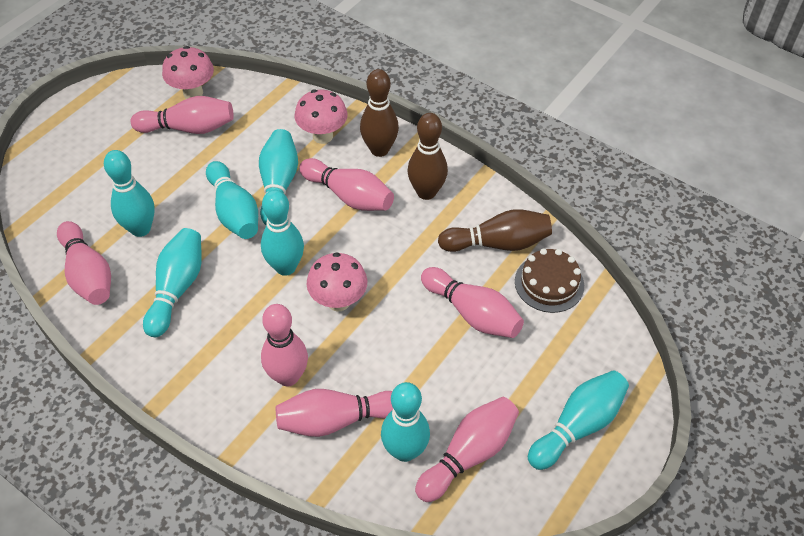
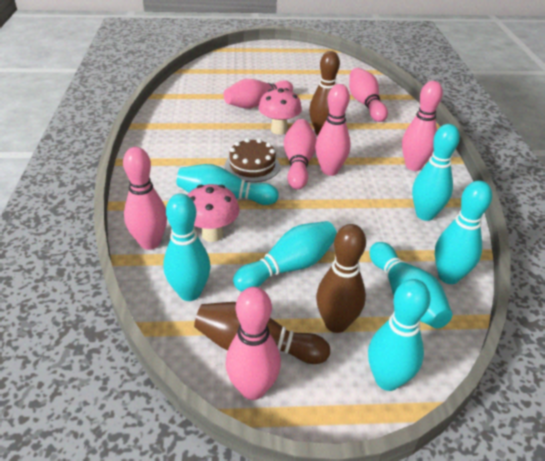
pink mushroom: [162,46,214,99] [294,89,347,144] [307,252,367,312] = 3 -> [187,184,240,242] [258,88,302,135] = 2

